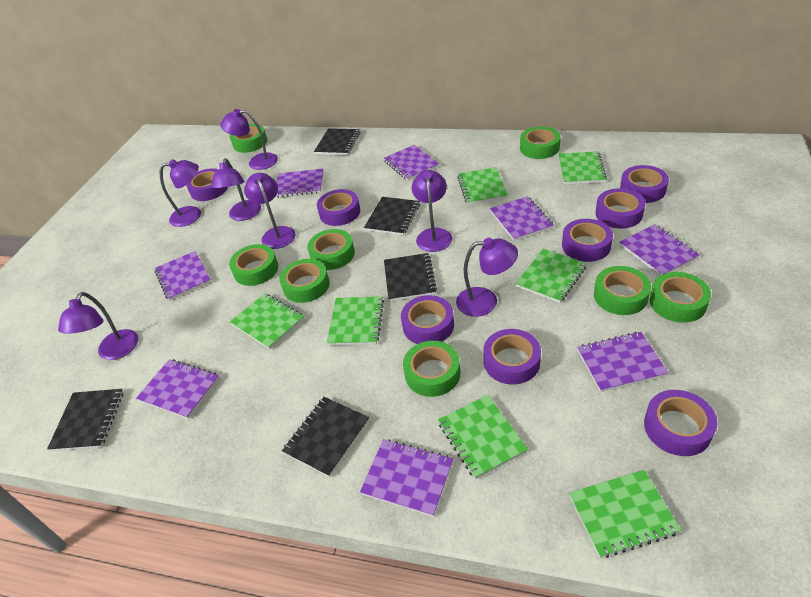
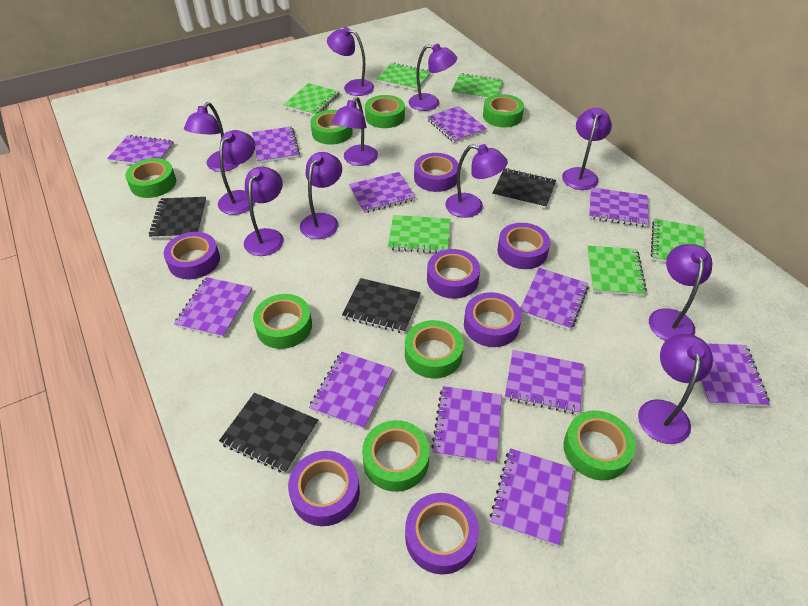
black notebook: [47,389,123,451] [282,397,369,477] [314,128,360,155] [364,197,420,235] [384,253,437,301] = 5 -> [149,197,207,239] [219,393,318,473] [342,278,421,333] [492,168,556,209] = 4
green notebook: [230,294,304,349] [327,296,384,345] [438,395,528,479] [457,167,508,205] [516,249,587,303] [559,151,607,184] [569,470,681,558] = 7 -> [284,83,340,116] [377,63,431,91] [388,215,450,253] [451,73,503,99] [587,246,647,296] [651,219,704,263] = 6
purple lamp: [58,292,138,360] [160,159,201,227] [211,158,261,221] [220,109,278,170] [244,173,296,249] [412,170,452,252] [456,238,518,317] = 7 -> [184,102,240,172] [218,130,255,215] [244,166,284,256] [300,152,342,239] [327,27,374,96] [332,97,378,166] [409,44,457,111] [445,144,508,218] [562,108,612,190] [638,334,713,444] [649,244,712,341] = 11
purple notebook: [136,359,219,419] [155,251,211,301] [275,169,324,198] [360,439,453,517] [384,145,439,181] [490,196,554,241] [577,332,668,392] [620,224,700,276] = 8 -> [107,135,174,165] [174,277,253,338] [252,126,300,164] [309,352,393,429] [349,172,415,213] [428,106,487,143] [431,386,502,464] [490,448,574,546] [505,350,584,414] [520,268,589,330] [589,187,649,227] [700,343,770,407] = 12
purple tape: [186,168,228,201] [317,189,360,226] [401,295,454,344] [483,329,541,384] [562,219,613,262] [596,188,645,229] [620,165,669,203] [644,390,717,456] = 8 -> [164,232,220,279] [288,451,360,526] [405,493,479,575] [414,153,458,192] [427,249,480,299] [464,292,522,347] [497,223,550,269] = 7

